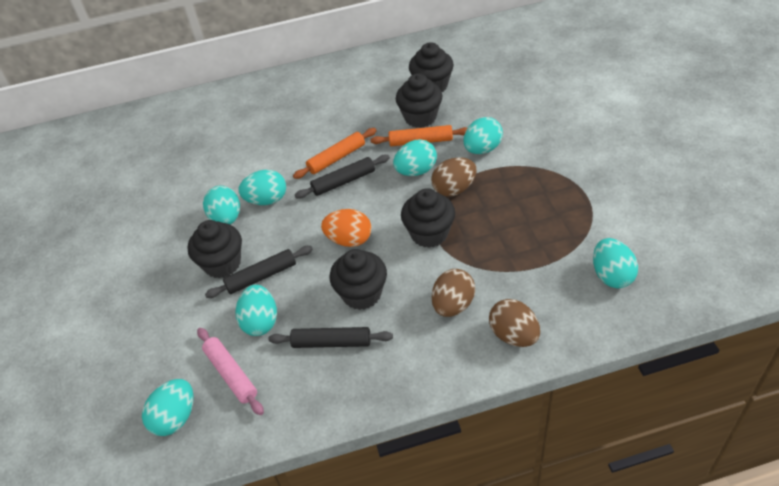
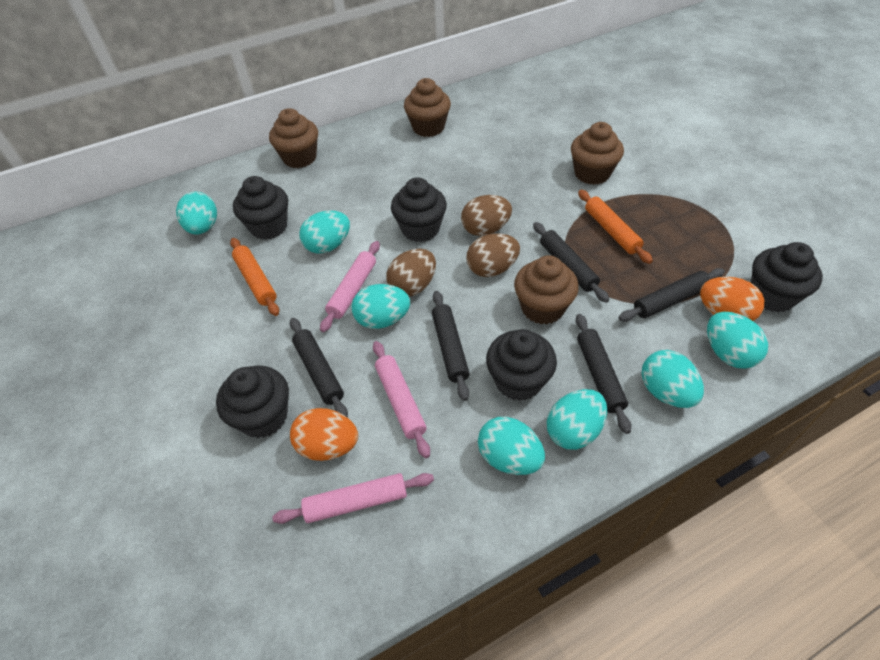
black rolling pin: [205,246,313,298] [268,327,393,348] [295,155,390,199] = 3 -> [290,318,348,418] [432,291,470,401] [533,222,609,303] [576,314,631,434] [619,268,725,322] = 5
brown cupcake: none = 0 -> [269,108,318,168] [404,78,451,137] [514,255,579,324] [571,122,624,185] = 4
orange egg: [321,209,371,247] = 1 -> [290,408,358,461] [700,277,764,321] = 2
pink rolling pin: [197,328,264,415] = 1 -> [272,473,434,524] [320,241,380,332] [373,341,430,458] = 3

